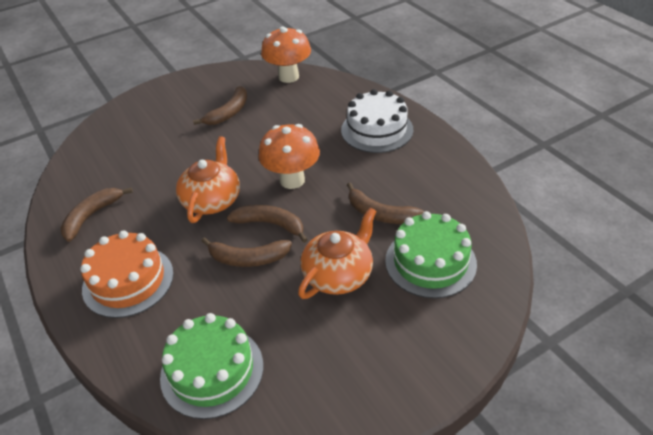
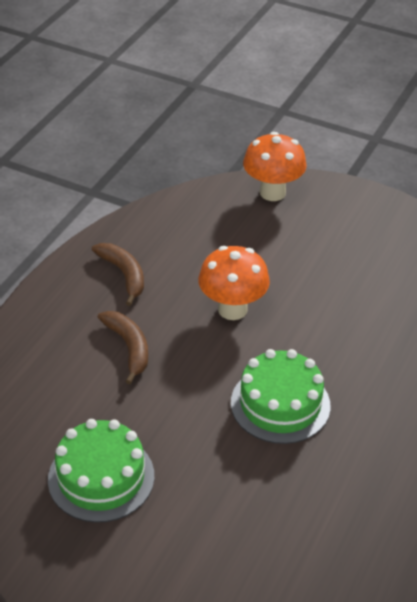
brown banana: [61,188,133,242] [193,86,247,125] [202,237,292,267] [227,205,308,243] [347,182,424,224] = 5 -> [92,243,144,306] [98,311,148,384] = 2
orange cake: [80,230,174,318] = 1 -> none = 0
orange teapot: [176,136,240,223] [298,208,377,299] = 2 -> none = 0
white cake: [341,89,413,153] = 1 -> none = 0

